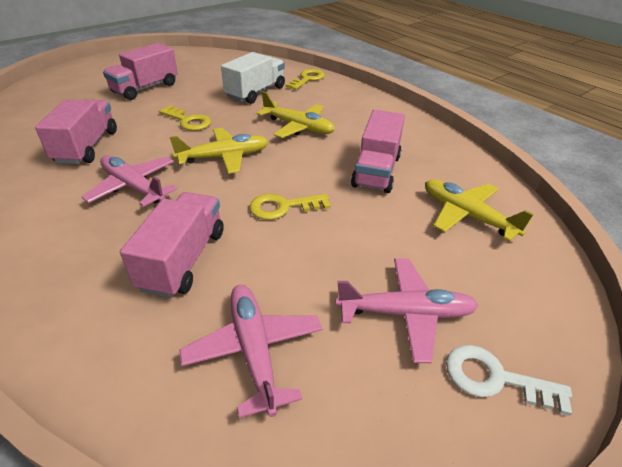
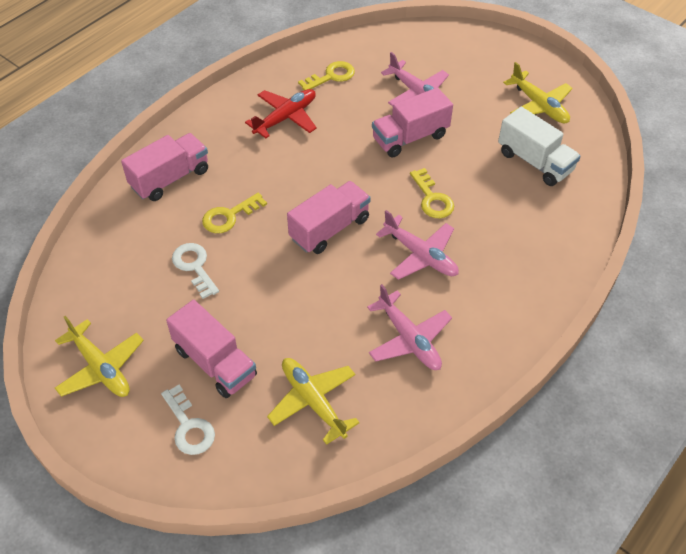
red plane: none = 0 -> [245,89,317,138] = 1
white key: [446,345,572,416] = 1 -> [161,385,215,455] [172,243,219,299] = 2

